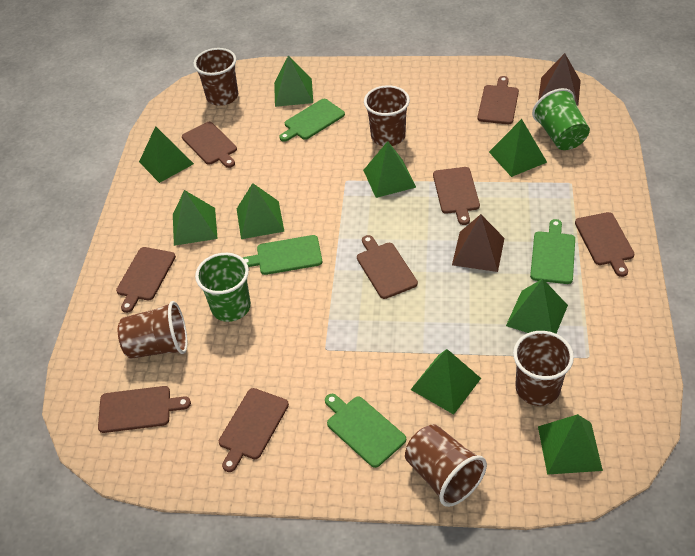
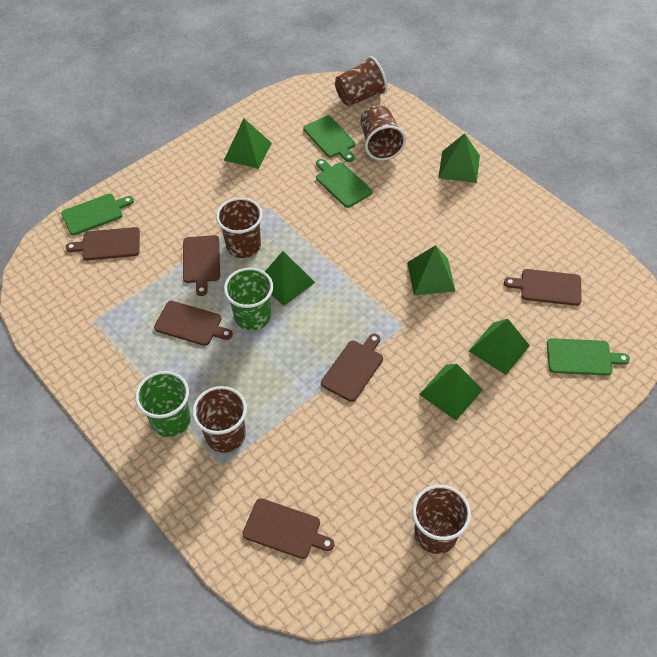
brown cutting board: [98,386,191,433] [116,247,176,313] [182,122,237,168] [219,388,289,472] [357,235,418,299] [433,167,480,225] [477,76,519,124] [575,212,635,277] = 8 -> [66,227,140,260] [154,301,233,346] [183,235,220,296] [242,498,335,559] [321,334,383,402] [504,269,581,306] = 6
brown pyramid: [452,214,504,272] [538,53,581,106] = 2 -> none = 0
green pyramid: [139,126,194,183] [173,190,218,246] [237,183,285,239] [274,55,313,107] [363,141,416,198] [411,349,481,415] [489,119,547,177] [506,279,568,334] [538,414,603,475] = 9 -> [224,119,272,169] [265,251,315,306] [407,245,456,295] [419,364,483,420] [438,133,480,183] [469,319,530,375] = 6

